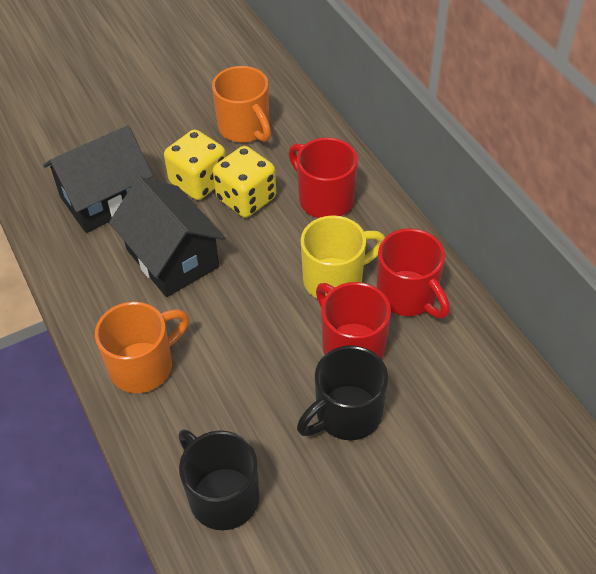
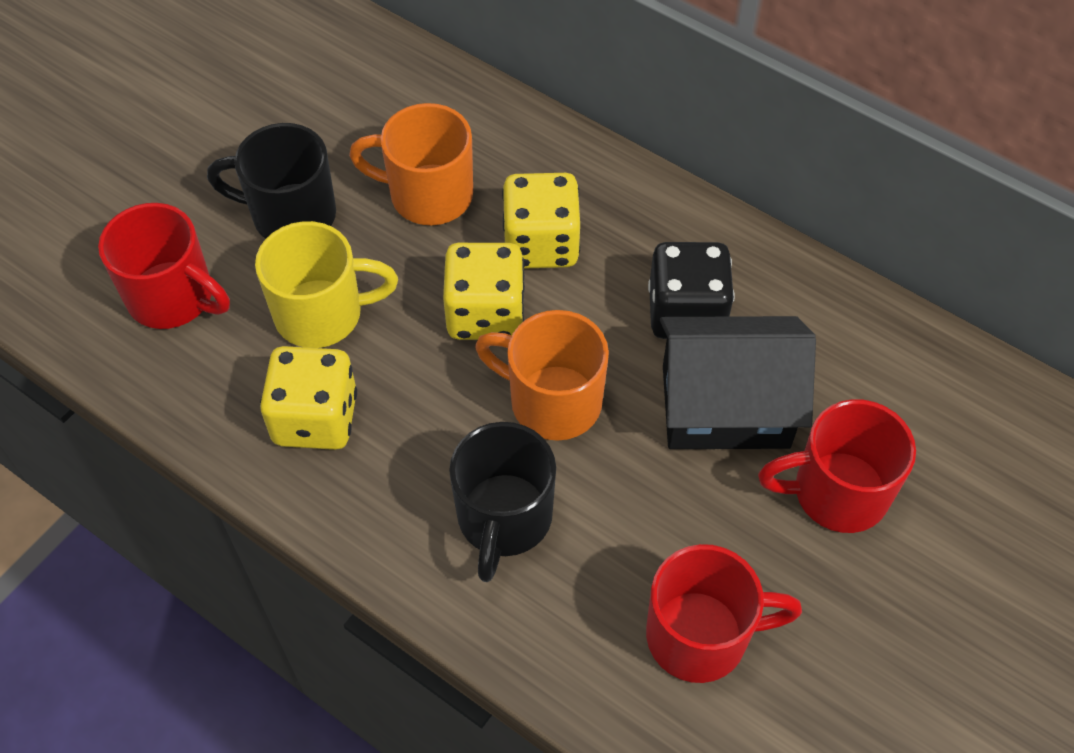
black dice: none = 0 -> [648,242,735,339] = 1
black house: [43,125,153,233] [109,177,225,297] = 2 -> [660,316,816,449] = 1
yellow dice: [164,130,226,200] [213,146,276,218] = 2 -> [260,346,357,450] [443,243,525,340] [502,173,580,269] = 3

